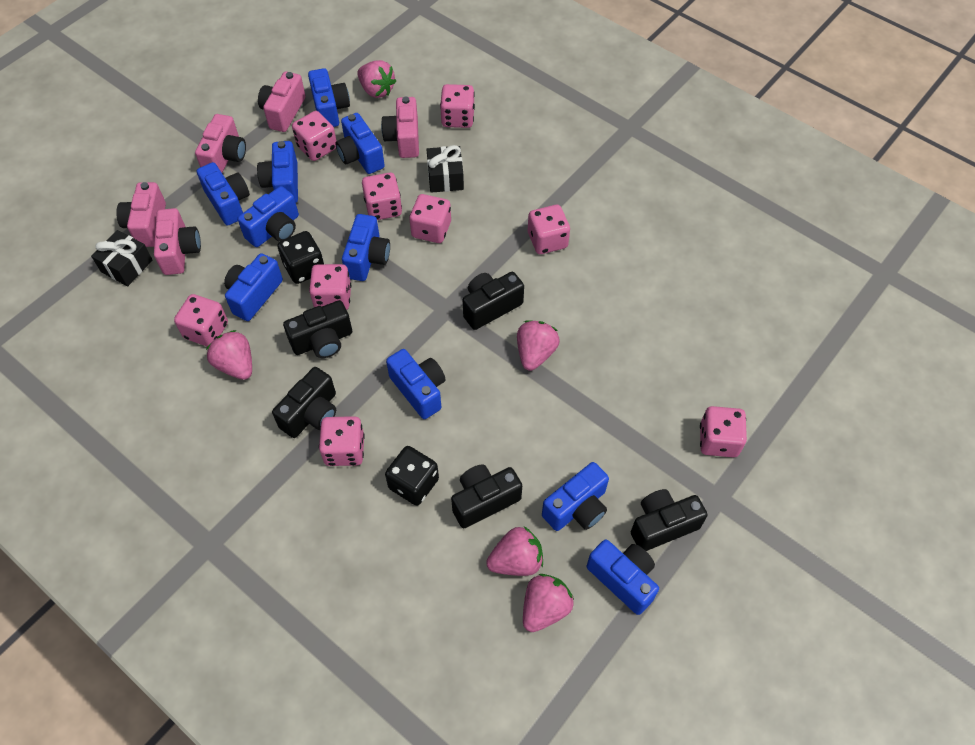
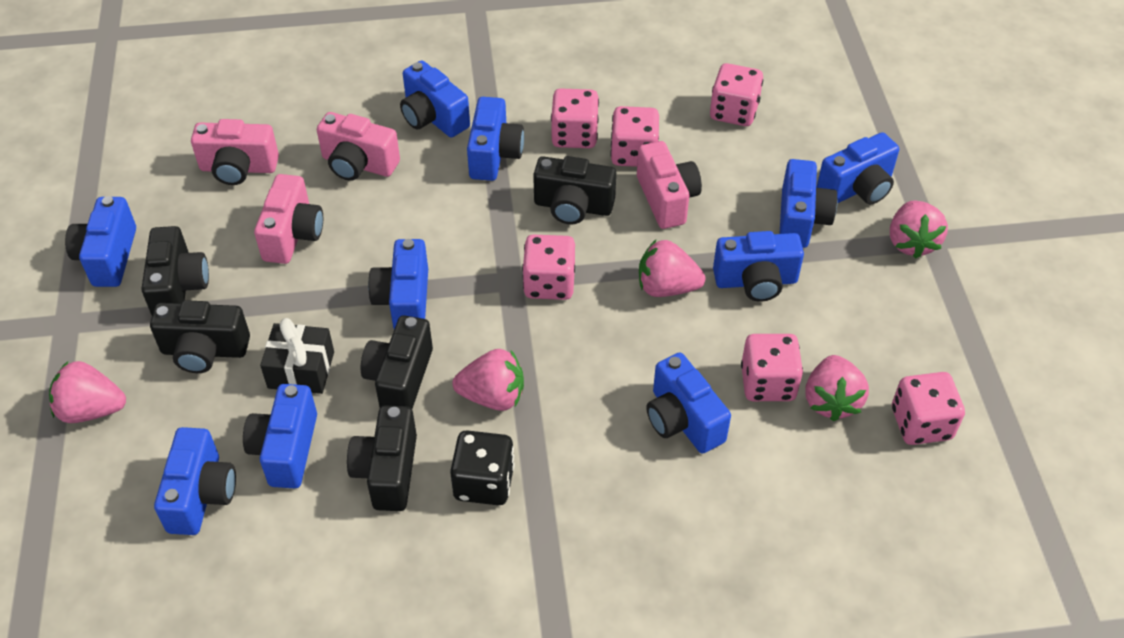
black dice: [277,231,324,284] [385,446,439,506] = 2 -> [450,430,515,505] = 1
black gift: [91,230,152,286] [427,145,464,193] = 2 -> [260,318,334,394] = 1
pink camera: [116,182,166,247] [154,208,201,275] [195,114,246,172] [258,72,306,132] [381,96,419,158] = 5 -> [191,119,279,185] [254,174,323,264] [317,112,400,181] [637,141,702,229] = 4
pink dice: [174,294,228,347] [292,111,336,161] [309,264,351,310] [319,416,365,466] [362,172,402,220] [409,194,451,243] [440,84,475,128] [528,205,570,254] [700,406,747,457] = 9 -> [522,235,575,300] [551,88,599,148] [610,106,659,167] [710,63,763,126] [741,334,803,401] [892,372,965,445] = 6

